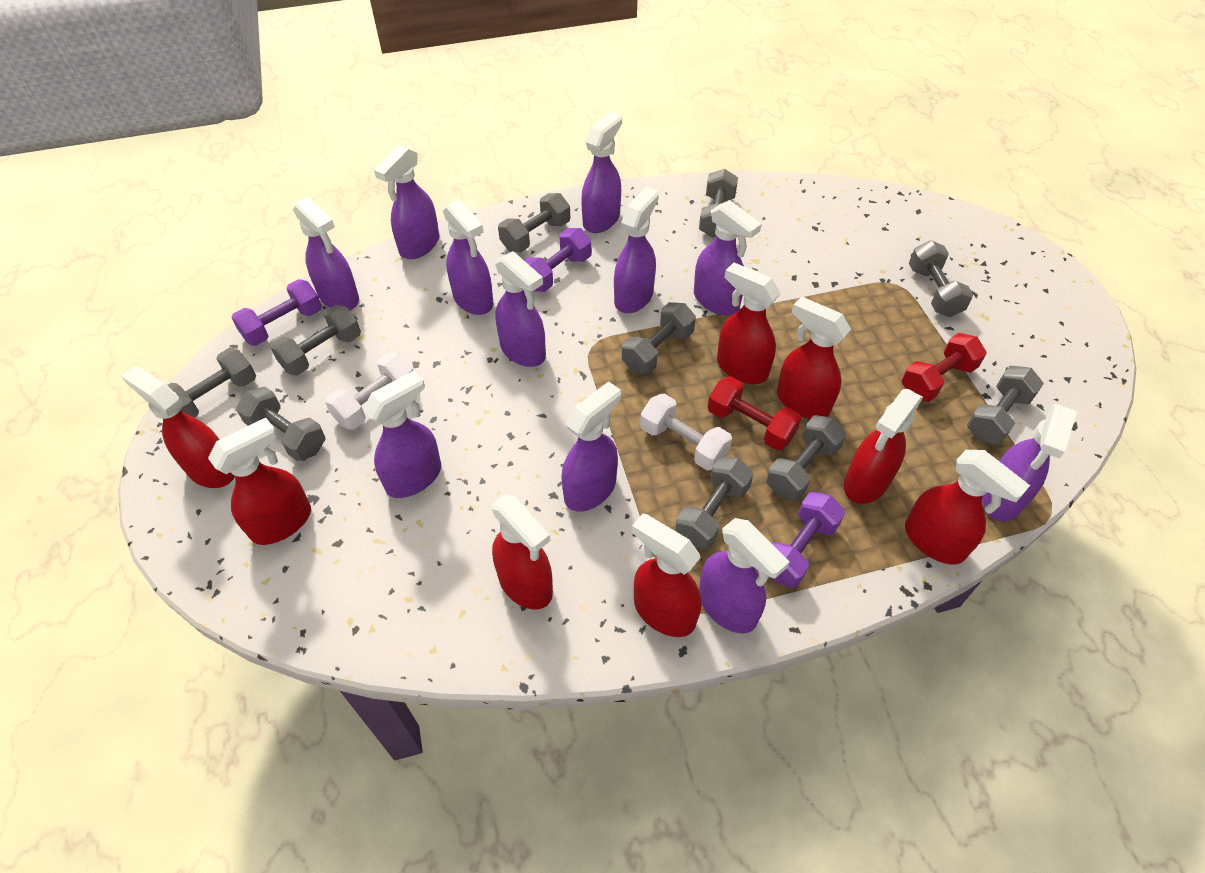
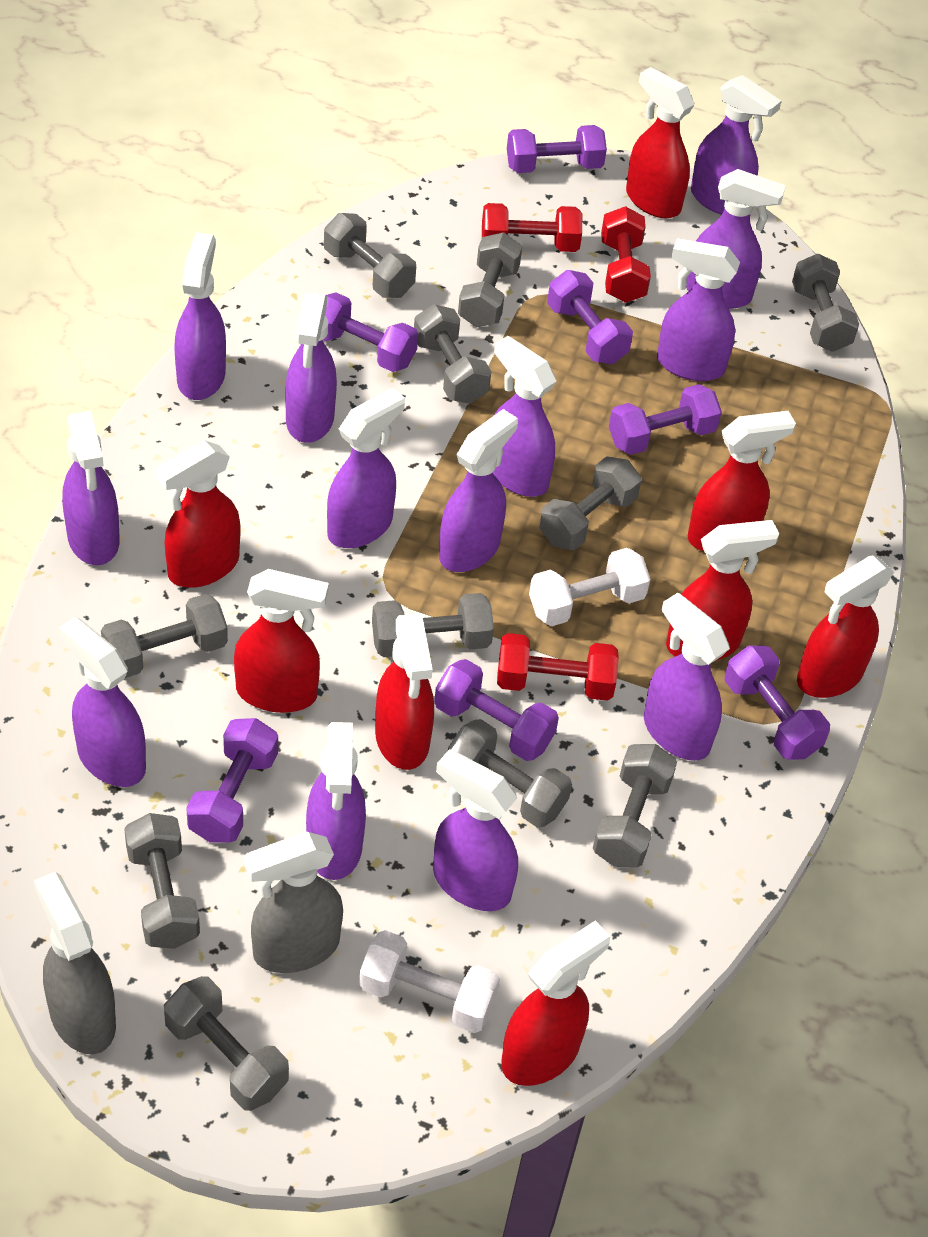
grey dumbbell: [168,348,256,418] [236,387,325,461] [271,305,361,375] [498,193,570,252] [622,302,696,374] [675,456,753,550] [699,169,738,238] [766,415,846,501] [909,241,973,317] [967,366,1044,444] = 10 -> [101,594,228,678] [124,813,200,949] [164,976,289,1111] [324,213,416,298] [372,593,494,657] [414,304,491,404] [448,719,572,827] [458,232,522,328] [539,456,641,550] [593,744,677,867] [792,254,859,352] = 11
grey spray bottle: none = 0 -> [34,872,116,1054] [244,832,343,973] = 2
purple dumbbell: [231,279,322,346] [524,228,592,292] [771,492,845,588] = 3 -> [186,718,278,843] [323,293,418,372] [434,659,559,761] [507,125,607,173] [547,270,633,364] [609,384,722,455] [724,645,830,760] = 7
purple spray bottle: [293,197,359,311] [363,370,441,498] [374,145,439,259] [443,199,493,315] [495,251,546,367] [562,381,621,512] [581,112,622,233] [614,187,659,313] [694,200,762,315] [699,518,790,633] [982,404,1077,521] = 11 -> [59,617,146,787] [62,411,120,565] [174,232,226,400] [285,293,337,443] [306,722,366,880] [327,388,405,548] [433,749,518,911] [439,409,518,572] [492,336,556,497] [644,593,730,761] [657,238,740,381] [687,169,786,309] [691,75,781,215] = 13
red dumbbell: [708,376,801,450] [902,333,987,402] = 2 -> [482,203,582,252] [497,633,619,701] [601,206,651,303] = 3

